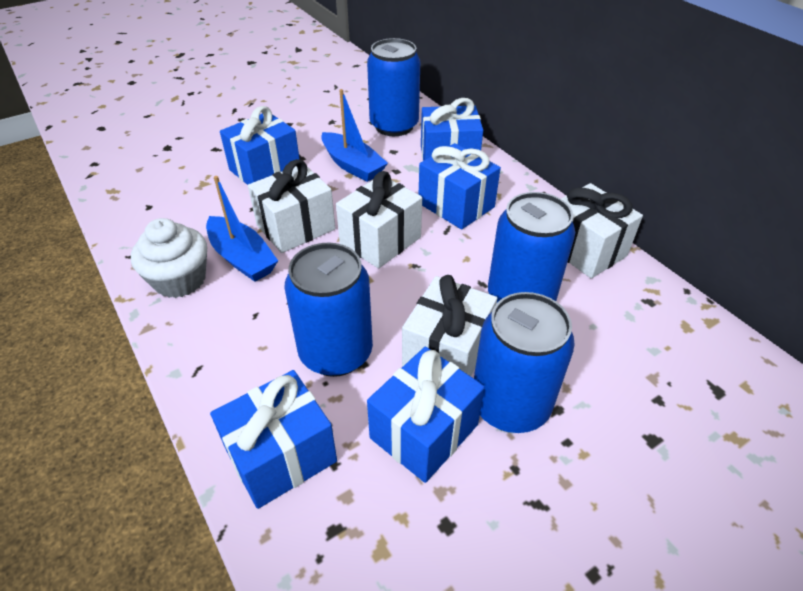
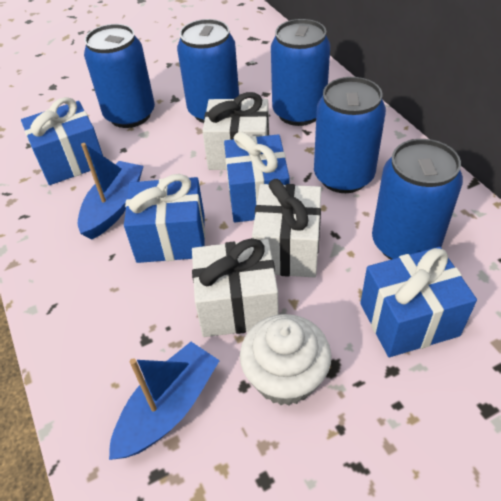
blue can: [284,243,373,377] [367,38,420,136] [474,292,575,433] [488,192,575,302] = 4 -> [84,24,155,128] [177,19,239,123] [271,19,330,126] [314,77,386,193] [372,139,463,260] = 5
blue gift: [210,370,337,509] [220,106,300,185] [367,347,485,483] [418,143,501,230] [421,98,483,161] = 5 -> [21,97,103,185] [124,174,205,263] [224,132,290,222] [360,247,477,357] = 4
white gift: [248,159,335,253] [336,171,422,269] [402,275,497,376] [561,183,643,278] = 4 -> [192,238,279,337] [202,92,269,170] [252,179,321,278] = 3

